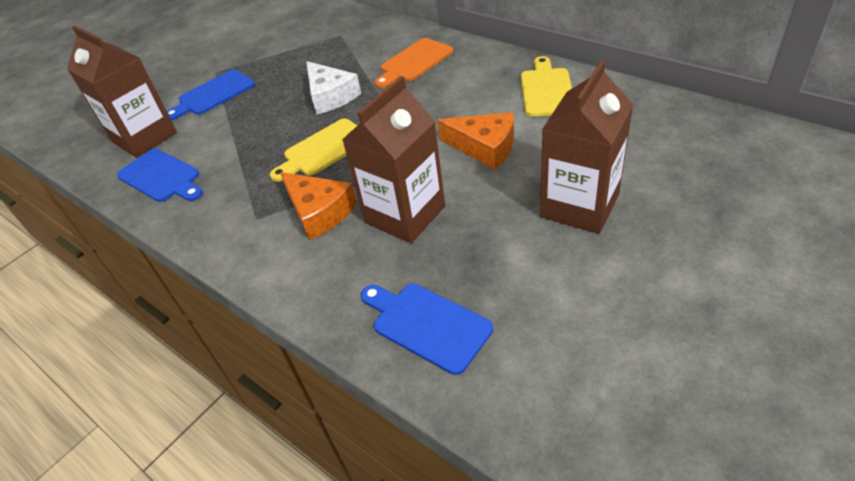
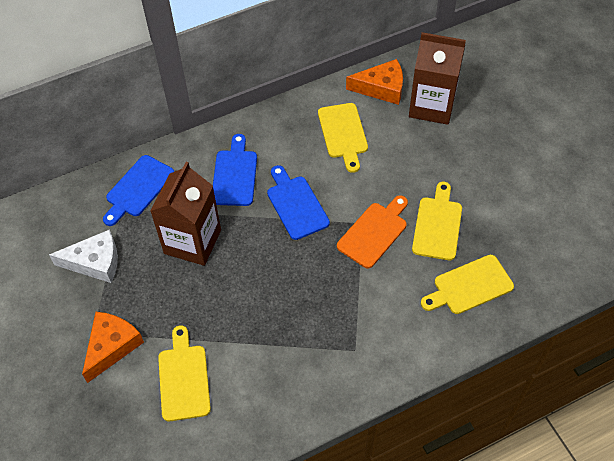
brown carton: [67,26,177,158] [342,76,445,243] [540,60,633,234] = 3 -> [150,162,221,266] [409,32,466,125] = 2
yellow cutting board: [270,119,358,182] [521,56,572,117] = 2 -> [158,325,211,422] [318,103,368,173] [412,182,462,260] [421,255,514,314] = 4

